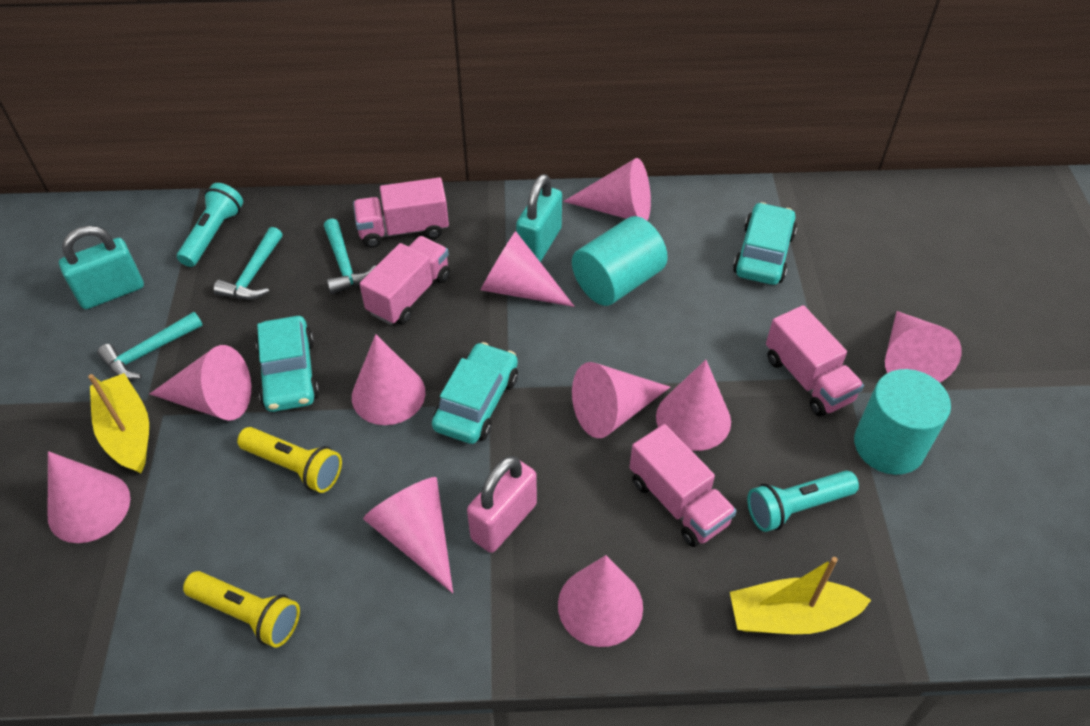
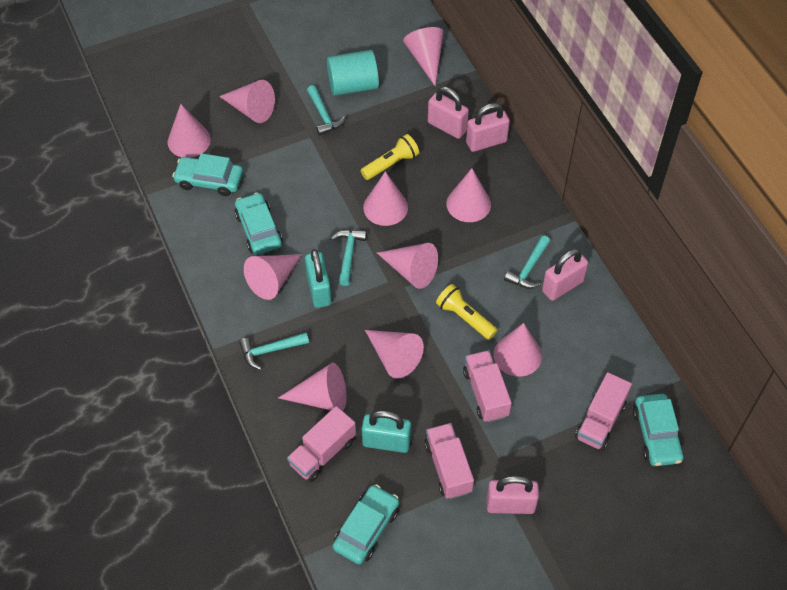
pink padlock: [467,456,537,553] = 1 -> [428,87,469,139] [466,103,510,152] [486,476,539,514] [542,248,588,301] = 4
turquoise car: [256,316,319,412] [432,342,518,444] [733,202,797,285] = 3 -> [172,153,243,196] [235,192,283,255] [333,484,399,564] [633,394,684,466] = 4
turquoise cylinder: [572,216,668,306] [854,369,951,475] = 2 -> [327,50,379,96] = 1
turquoise flashlight: [177,183,243,267] [747,471,859,532] = 2 -> none = 0
turquoise hammer: [97,312,203,380] [213,227,283,300] [324,219,376,294] = 3 -> [239,332,309,370] [307,85,346,136] [331,230,367,286] [504,235,550,289] = 4
yellow boat: [88,373,149,473] [730,557,871,634] = 2 -> none = 0

